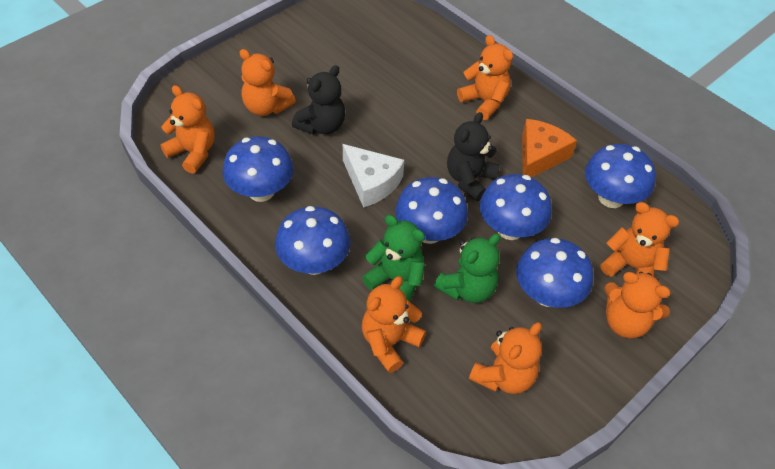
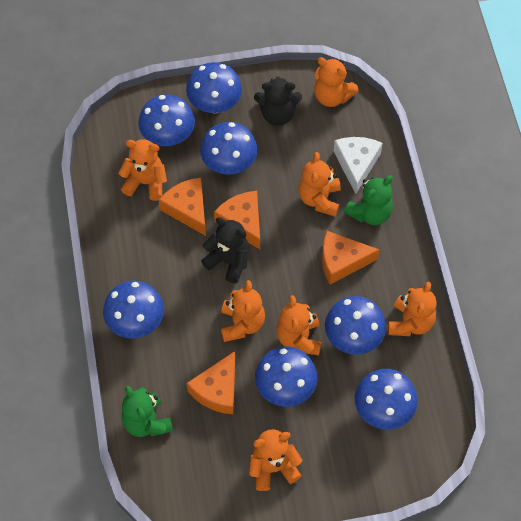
blue mushroom: [223,136,294,202] [275,206,351,275] [396,177,468,244] [480,174,552,240] [516,238,593,308] [585,144,656,208] = 6 -> [103,280,164,339] [138,95,195,146] [186,62,242,113] [200,122,258,175] [255,347,318,407] [325,296,386,355] [355,369,418,430] = 7
orange cheese: [522,119,577,177] = 1 -> [159,178,206,236] [187,351,236,414] [214,191,260,249] [322,231,380,284] = 4

